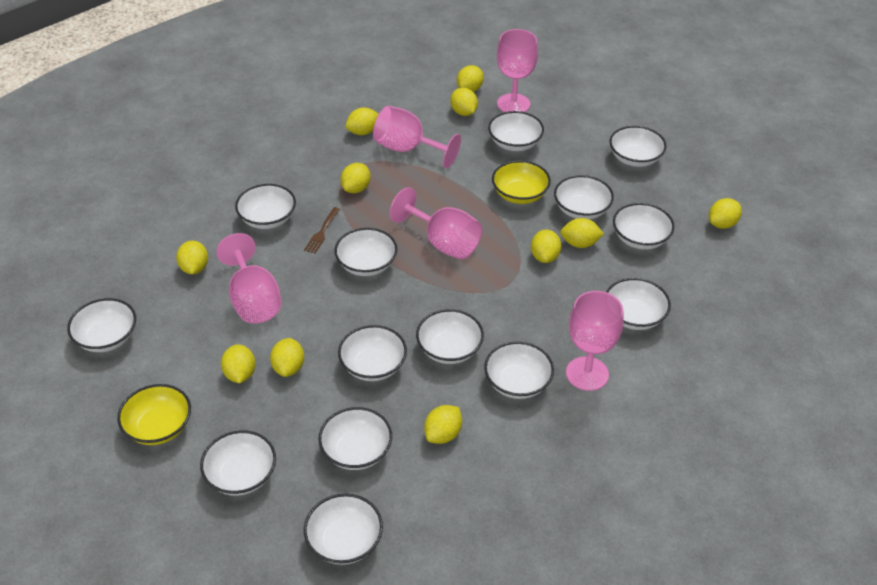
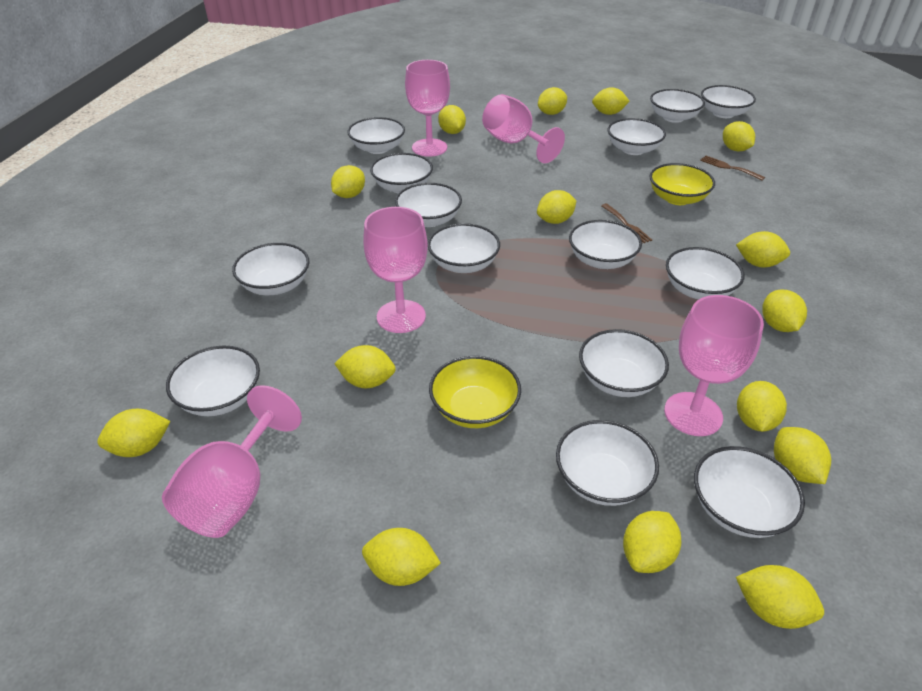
brown fork: [304,207,340,253] = 1 -> [601,204,652,244] [700,156,765,181] = 2
yellow lemon: [176,241,208,274] [221,344,256,383] [270,338,304,377] [341,163,371,193] [345,107,379,135] [424,405,462,444] [450,88,478,116] [457,65,484,92] [531,230,561,263] [560,218,604,248] [709,198,742,229] = 11 -> [97,409,171,457] [331,165,365,198] [334,345,396,388] [362,528,441,586] [438,105,466,134] [537,190,577,224] [538,87,567,115] [592,87,630,115] [623,511,681,573] [723,121,755,151] [736,231,790,267] [736,565,824,629] [737,381,787,432] [762,289,807,332] [774,427,831,484] = 15

